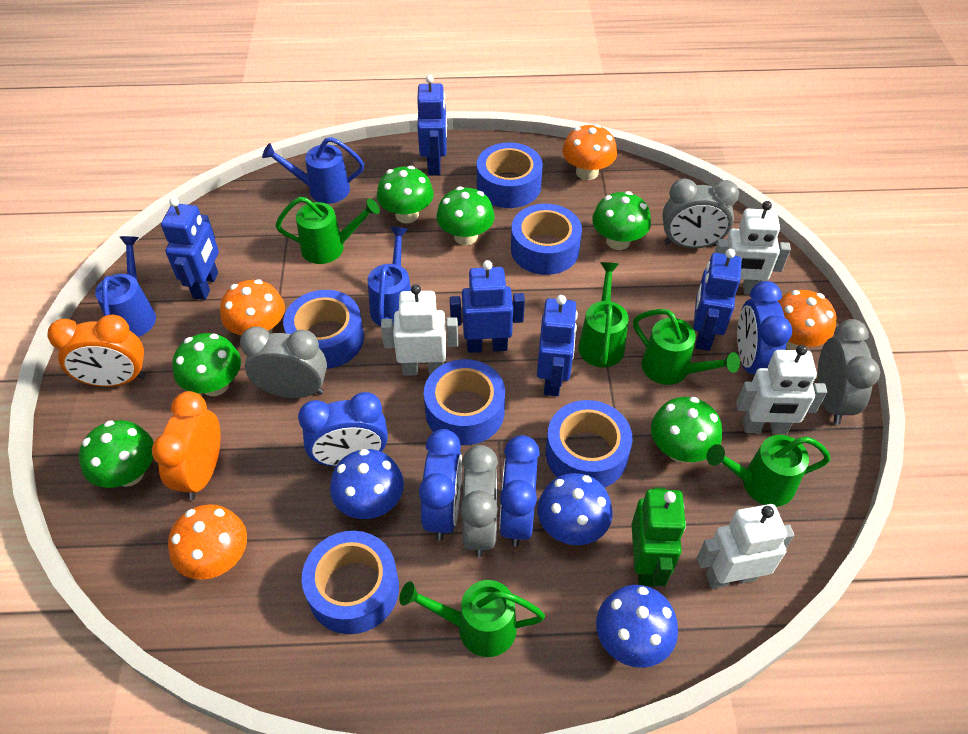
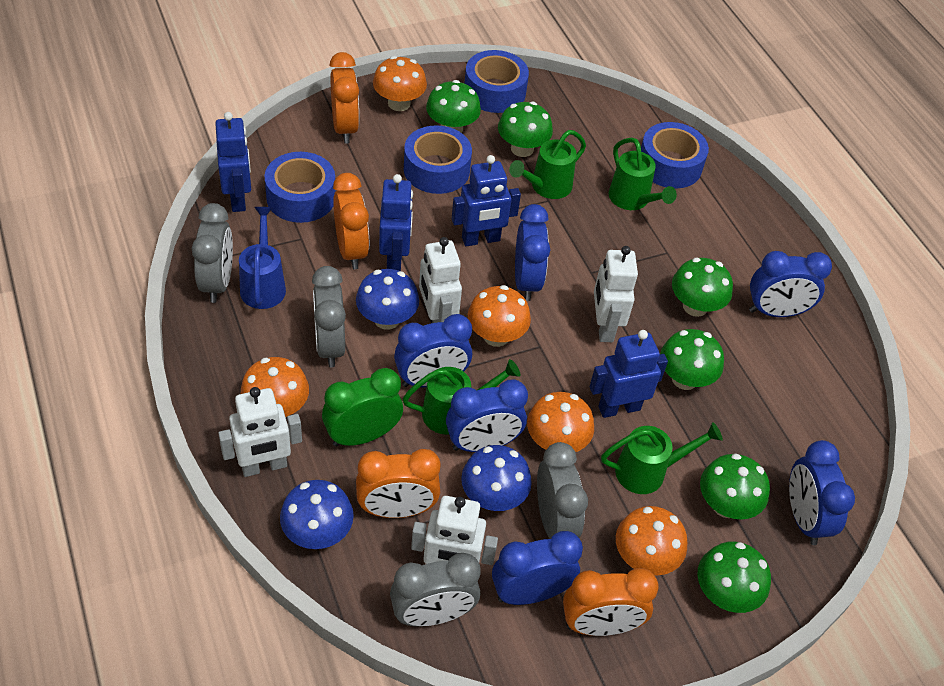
blue clock: [298,392,388,467] [419,429,462,540] [499,435,540,547] [737,281,792,376] = 4 -> [394,314,472,387] [446,380,528,452] [492,531,583,605] [515,204,550,301] [749,251,832,317] [789,440,855,545] = 6
blue robot: [161,197,219,300] [417,75,447,175] [450,260,525,353] [537,295,578,396] [693,249,742,351] = 5 -> [215,112,251,212] [379,174,413,271] [452,155,521,246] [589,330,668,418] = 4
blue tape: [283,290,364,369] [302,531,399,634] [424,359,505,445] [477,142,543,208] [511,204,582,275] [546,400,633,488] = 6 -> [265,152,336,223] [404,125,472,194] [464,50,529,113] [641,122,709,188] = 4
blue watering can: [95,236,156,337] [262,137,364,204] [368,227,411,327] = 3 -> [239,207,286,309] = 1
green clock: none = 0 -> [322,368,403,446] = 1
green robot: [632,487,686,586] = 1 -> none = 0
green watering can: [276,197,380,264] [399,580,545,657] [578,262,629,367] [633,309,740,385] [706,435,830,507] = 5 -> [403,359,520,435] [509,130,586,199] [601,422,723,494] [609,138,677,210] = 4
orange clock: [47,315,146,387] [152,391,221,500] = 2 -> [329,52,359,143] [333,173,369,269] [356,449,441,518] [563,568,659,636] = 4
orange mushroom: [168,504,247,580] [220,279,285,335] [562,124,617,180] [778,290,836,350] = 4 -> [241,357,309,417] [373,56,427,111] [468,285,531,347] [527,392,594,452] [616,506,687,576] = 5

